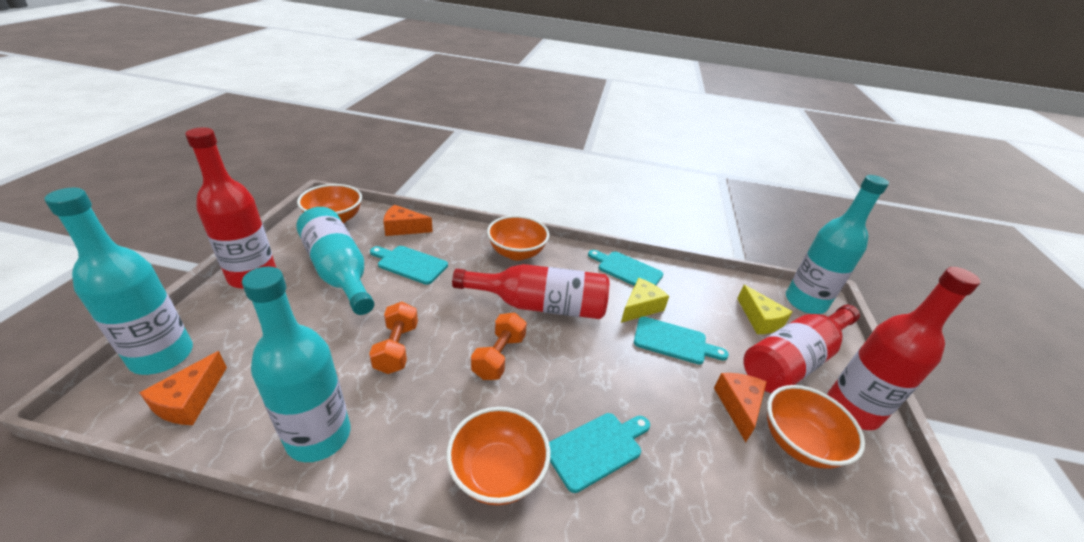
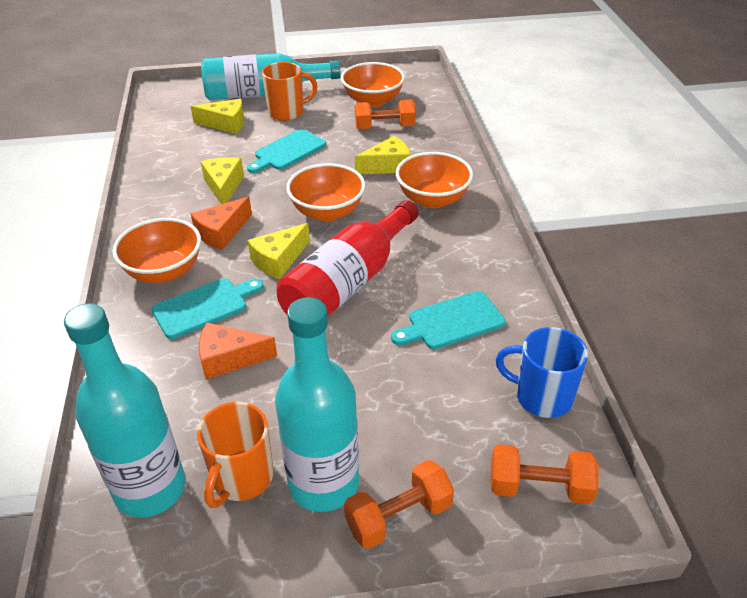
blue mug: none = 0 -> [496,327,588,418] = 1
orange cheese: [139,351,227,425] [383,205,433,236] [714,373,767,442] = 3 -> [191,197,252,250] [199,323,277,380] = 2
orange dumbbell: [369,302,418,374] [471,313,527,380] = 2 -> [344,460,454,549] [355,99,416,129] [490,444,599,504] = 3
orange mug: none = 0 -> [197,402,274,508] [262,62,318,121] = 2
red bottle: [185,128,276,289] [452,264,609,319] [743,305,860,393] [827,267,980,430] = 4 -> [276,200,419,317] = 1
turquoise bottle: [45,188,193,375] [242,267,350,462] [296,207,374,315] [786,175,889,314] = 4 -> [64,303,185,518] [201,53,341,100] [275,297,359,512] = 3
turquoise cutting board: [370,246,448,285] [549,413,650,493] [588,250,663,286] [634,317,729,365] = 4 -> [151,278,264,339] [247,129,326,173] [391,291,505,350] = 3
yellow cheese: [621,278,669,323] [737,285,792,334] = 2 -> [190,99,244,134] [201,157,244,204] [247,223,310,279] [355,136,411,174] = 4

